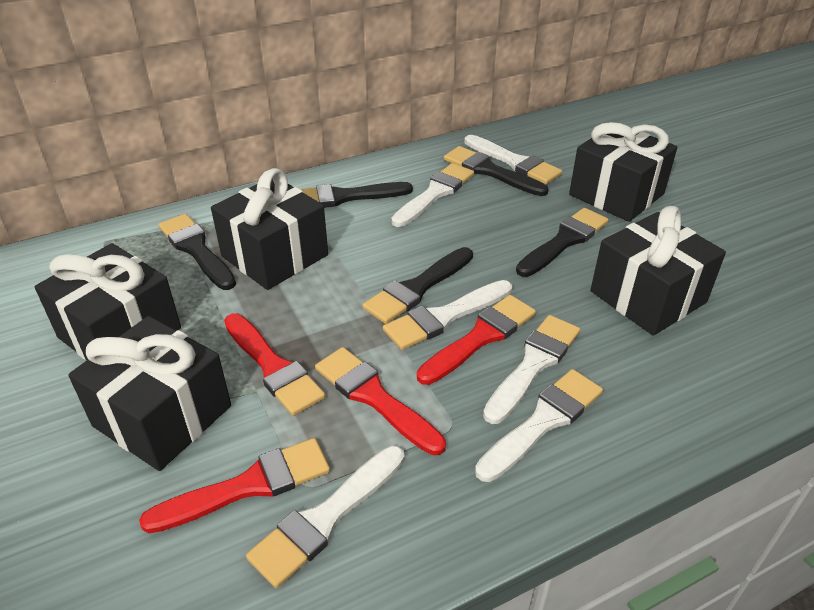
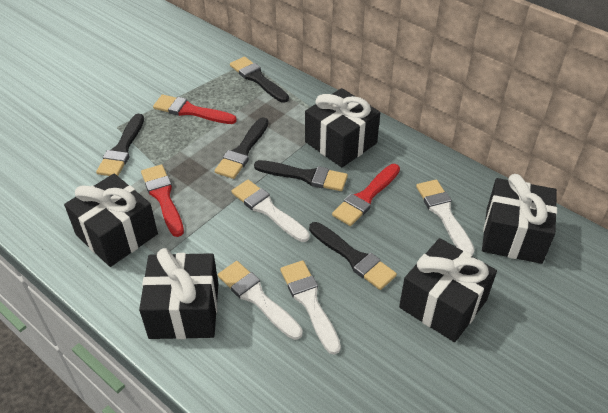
red brush: [139,438,330,533] [224,313,325,416] [315,347,446,455] [417,295,536,385] = 4 -> [141,164,184,237] [153,95,237,124] [332,164,400,226] = 3
white brush: [246,446,405,588] [383,280,512,350] [391,163,474,227] [465,135,562,184] [475,369,603,482] [483,315,580,424] = 6 -> [218,261,303,340] [231,180,310,242] [280,261,341,355] [416,180,475,256] = 4

